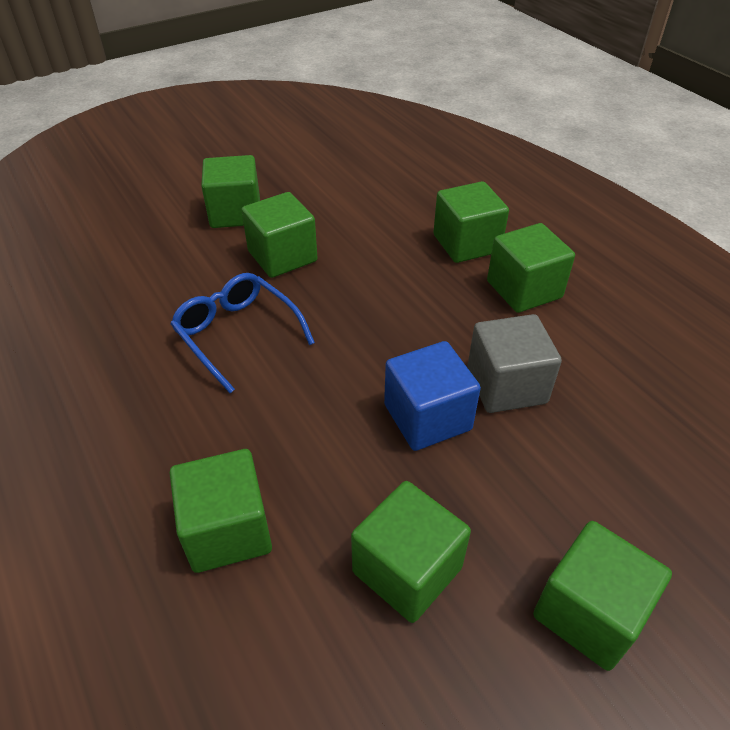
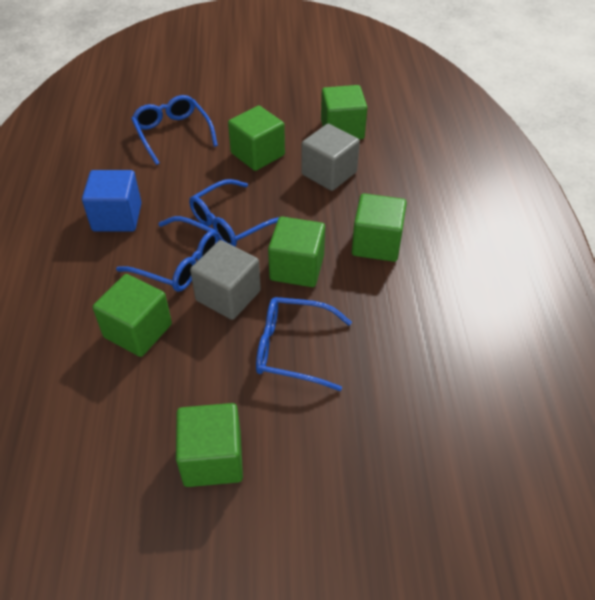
blue glasses: [170,273,315,393] = 1 -> [116,216,219,292] [131,95,218,165] [189,179,279,246] [256,297,352,391] = 4
green cube: [169,449,272,573] [201,155,260,228] [241,192,317,278] [351,481,471,623] [433,181,509,263] [487,223,575,313] [533,521,672,671] = 7 -> [93,274,172,357] [176,403,243,487] [228,106,285,171] [268,217,325,287] [321,85,367,139] [352,193,407,262] = 6
grey cube: [468,314,562,413] = 1 -> [190,240,261,320] [301,124,360,191] = 2

